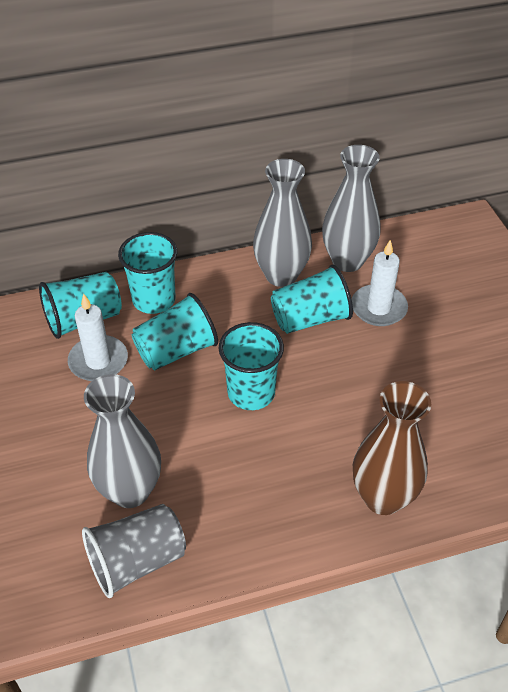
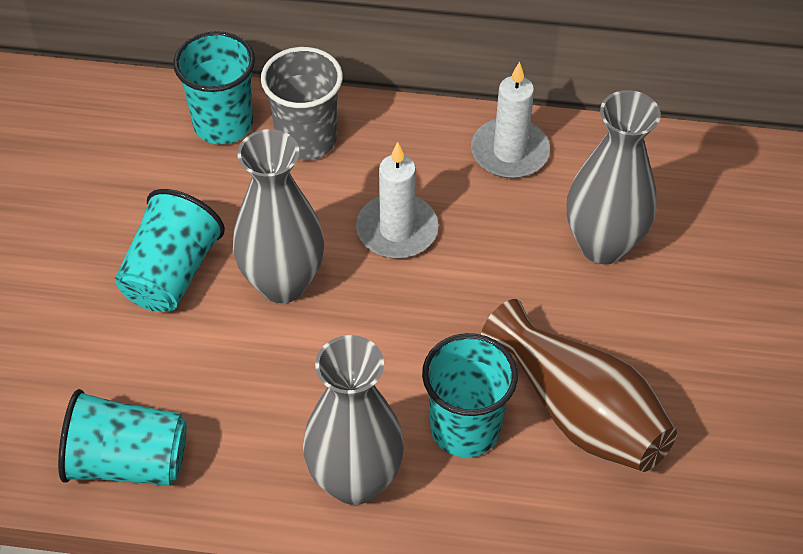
turquoise cup: [39,272,122,339] [118,232,177,314] [132,293,218,371] [218,322,284,410] [271,265,353,334] = 5 -> [58,389,187,486] [115,189,225,312] [173,31,255,145] [422,333,518,457] = 4

